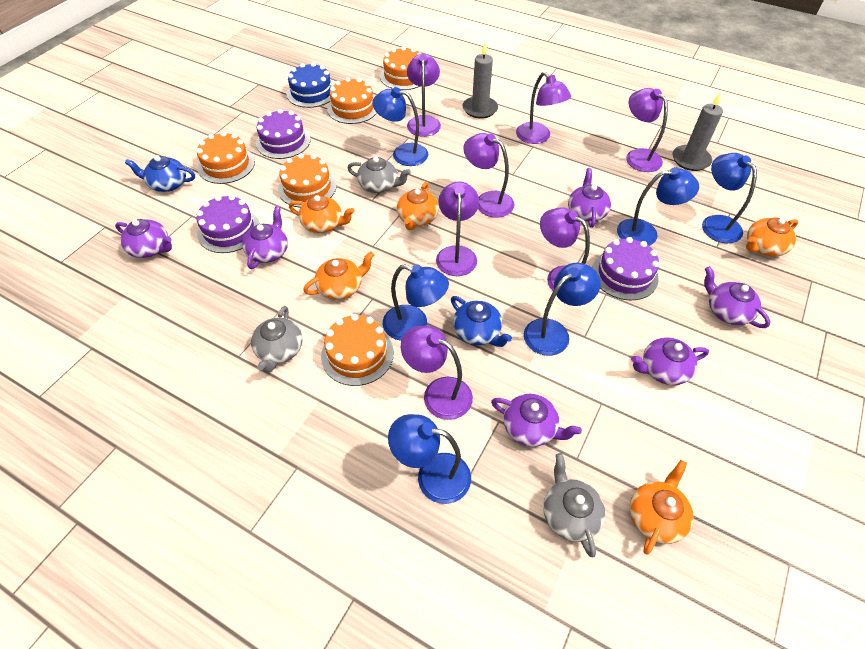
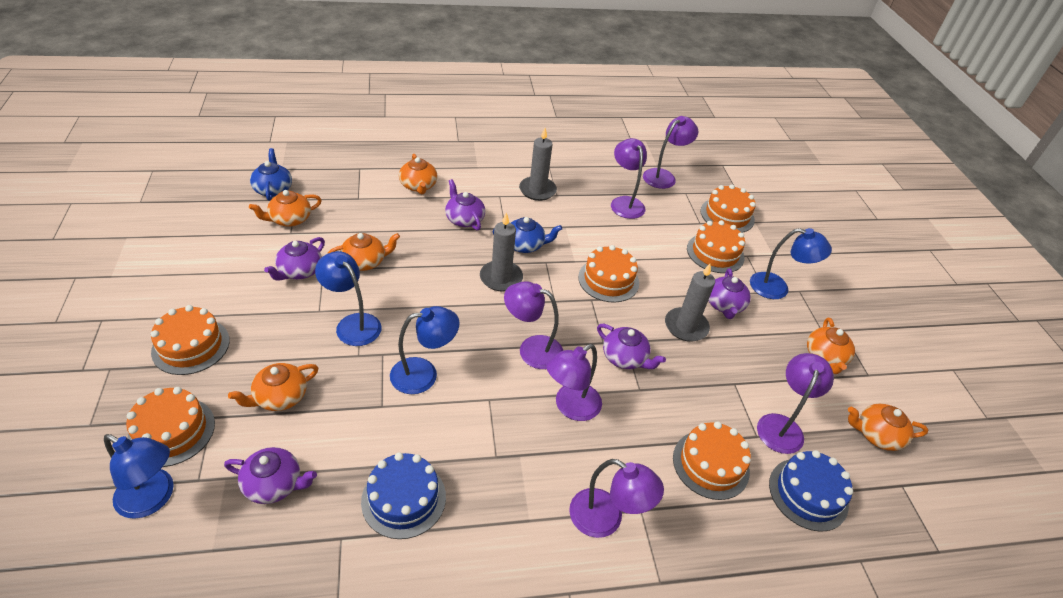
blue cake: [287,62,334,108] = 1 -> [361,452,446,539] [769,450,853,532] = 2
blue lamp: [372,87,428,166] [383,264,449,341] [388,414,471,504] [524,263,601,356] [617,167,699,246] [702,153,757,243] = 6 -> [104,434,174,519] [315,251,381,346] [390,306,460,394] [750,228,832,299] = 4
grey candle: [463,43,498,119] [672,92,723,171] = 2 -> [480,212,523,292] [519,128,557,201] [665,264,715,342] = 3
grey teapot: [251,306,303,373] [348,157,411,193] [543,453,605,557] = 3 -> none = 0
orange cake: [197,131,255,184] [278,154,337,208] [321,314,394,386] [327,77,377,124] [380,46,422,90] = 5 -> [126,387,215,467] [151,305,230,375] [578,245,639,303] [673,421,751,500] [687,220,745,273] [701,184,756,233] = 6
orange teapot: [289,195,355,233] [303,251,374,300] [397,182,439,230] [630,460,694,554] [746,218,798,256] = 5 -> [228,363,319,411] [249,190,322,227] [328,233,400,271] [399,154,438,194] [807,318,855,374] [848,404,928,451] = 6
purple cake: [196,195,260,253] [256,109,311,159] [592,237,659,300] = 3 -> none = 0
purple lamp: [401,325,473,420] [407,54,441,137] [436,181,479,276] [463,133,514,218] [516,72,571,144] [540,207,590,291] [626,88,668,172] = 7 -> [504,281,563,369] [546,344,602,421] [569,459,664,538] [611,138,647,219] [643,116,698,189] [757,353,834,454] = 6
purple teapot: [115,219,172,258] [242,206,288,269] [491,394,582,447] [568,168,611,228] [631,337,709,385] [704,266,770,328] = 6 -> [224,447,317,504] [264,237,325,281] [445,179,485,230] [597,324,666,369] [708,268,751,319] = 5

